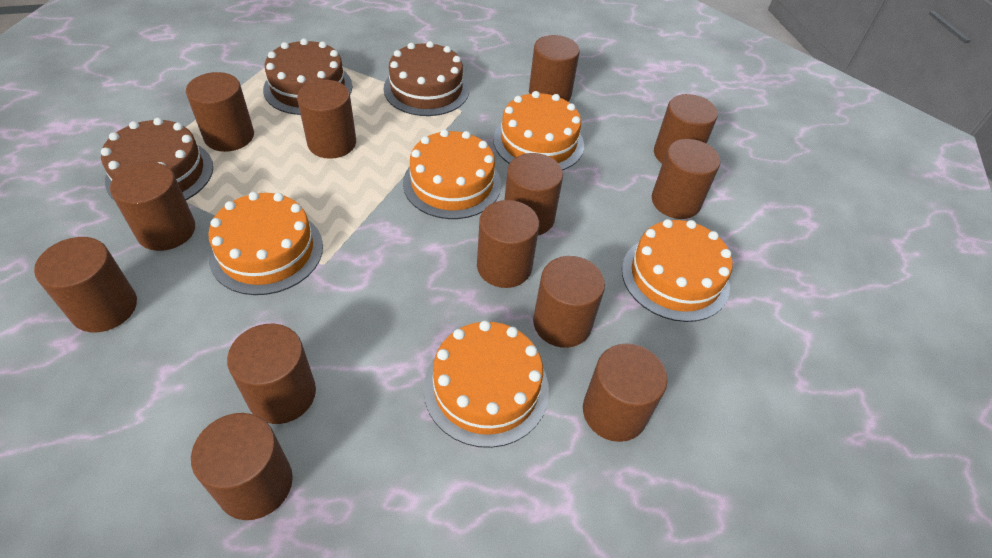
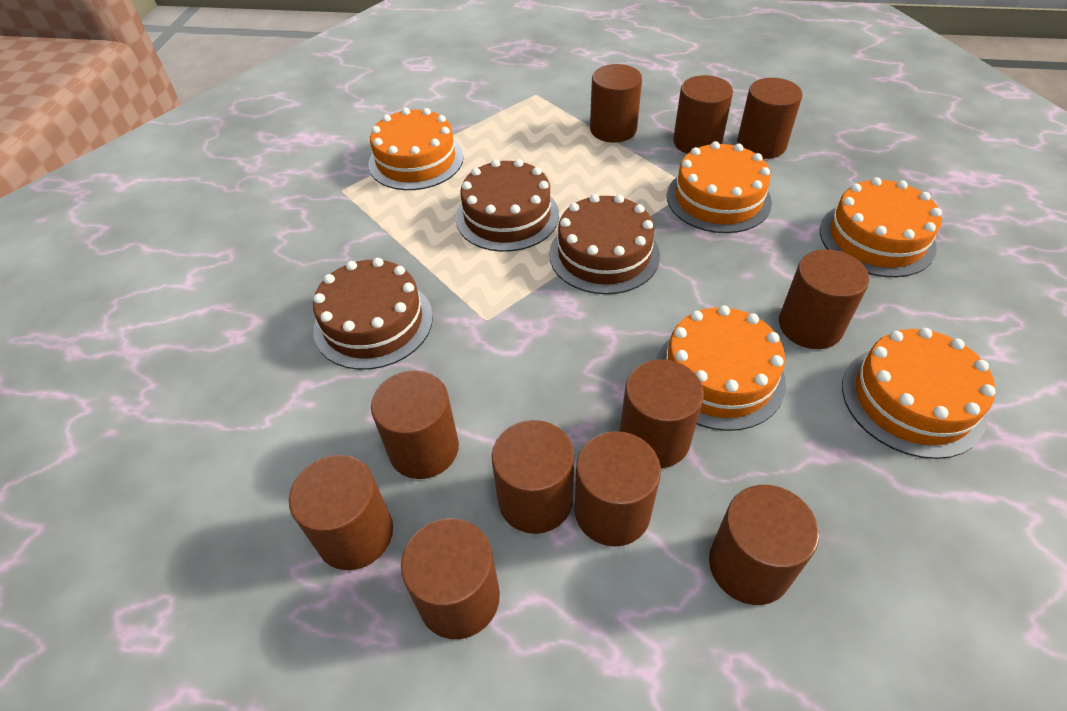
brown cylinder: [34,237,137,332] [110,162,195,251] [186,72,254,152] [191,413,293,520] [227,324,316,424] [297,80,356,159] [477,200,539,288] [505,153,563,235] [529,35,580,101] [533,256,605,348] [583,343,668,442] [652,139,721,219] [654,94,718,163] = 13 -> [289,455,393,570] [371,370,459,479] [401,518,500,639] [491,420,574,534] [575,431,661,546] [590,64,642,143] [620,359,704,468] [673,75,733,154] [709,485,819,605] [737,78,802,159] [779,249,869,349] = 11

